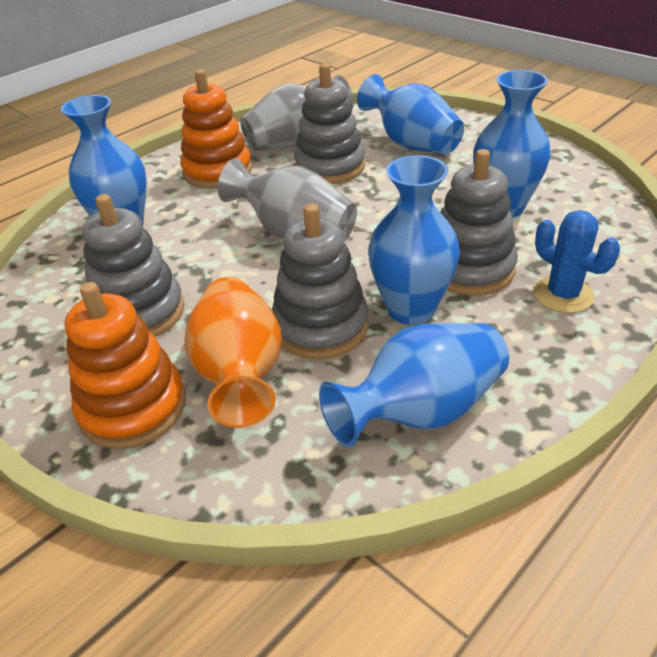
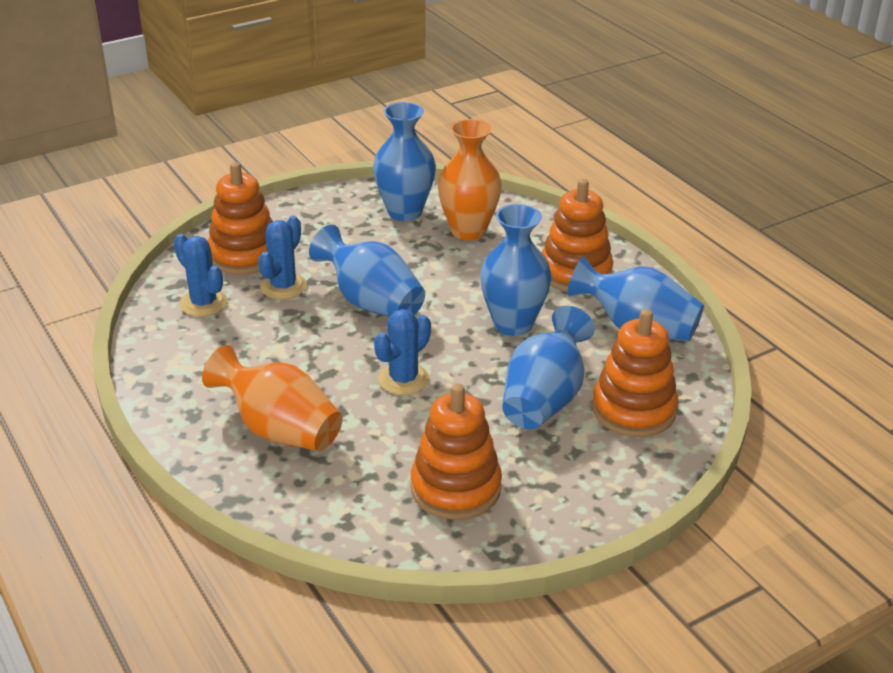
blue cactus: [534,210,620,313] = 1 -> [174,234,227,317] [258,216,307,299] [374,309,431,395] = 3
grey stacking toy: [82,194,184,337] [272,204,368,359] [294,64,365,184] [440,149,518,296] = 4 -> none = 0
grey vase: [218,158,357,241] [240,75,354,151] = 2 -> none = 0
orange stacking toy: [65,282,186,449] [180,69,252,189] = 2 -> [208,162,273,275] [411,384,502,520] [542,179,613,292] [592,309,678,437] = 4
orange vase: [184,277,282,428] = 1 -> [202,345,343,451] [438,119,502,240] = 2

